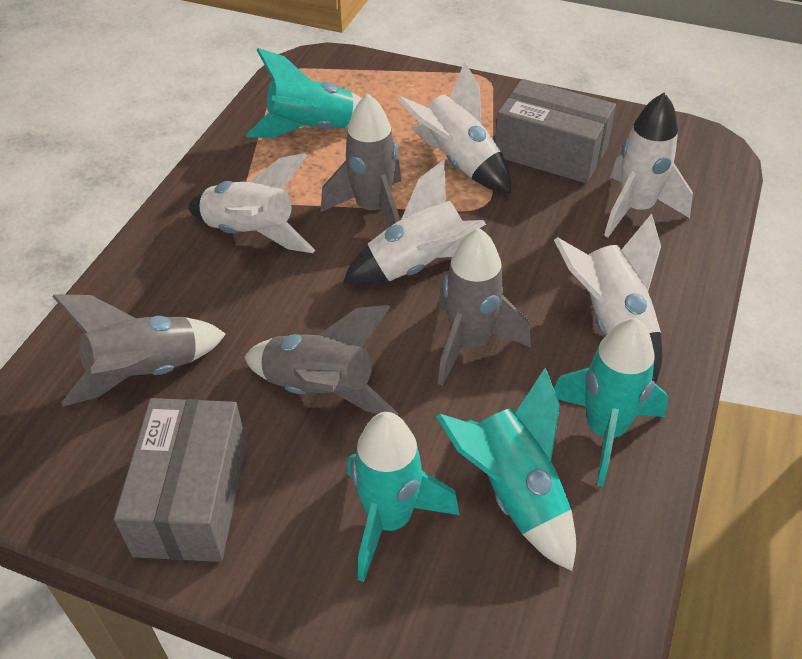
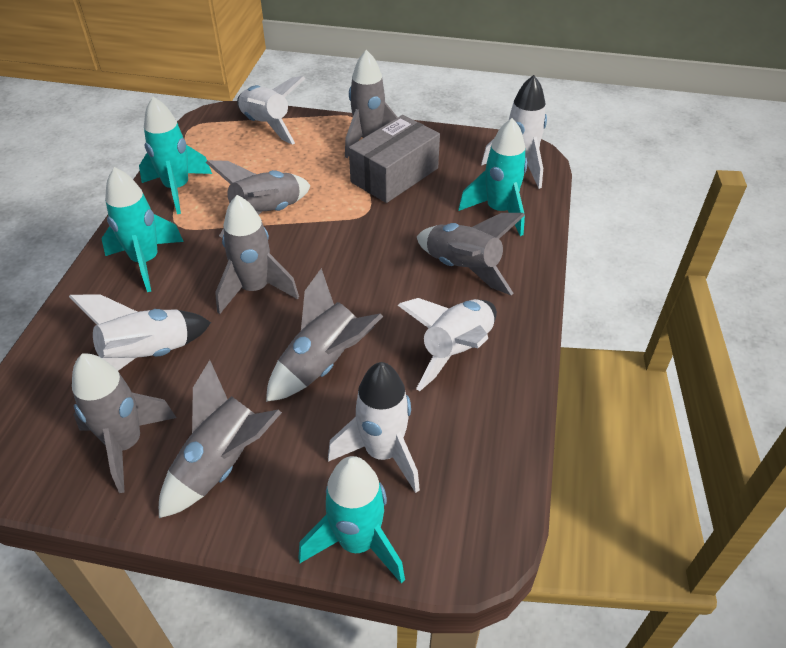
grey box: [114,398,247,562] [495,79,616,183] = 2 -> [349,115,440,203] = 1
grey rocket: [52,294,226,407] [244,305,399,415] [320,94,401,227] [438,228,531,386] = 4 -> [72,353,176,493] [159,360,282,518] [206,160,311,238] [215,195,299,314] [266,268,383,402] [345,50,398,158] [417,213,525,295] = 7

